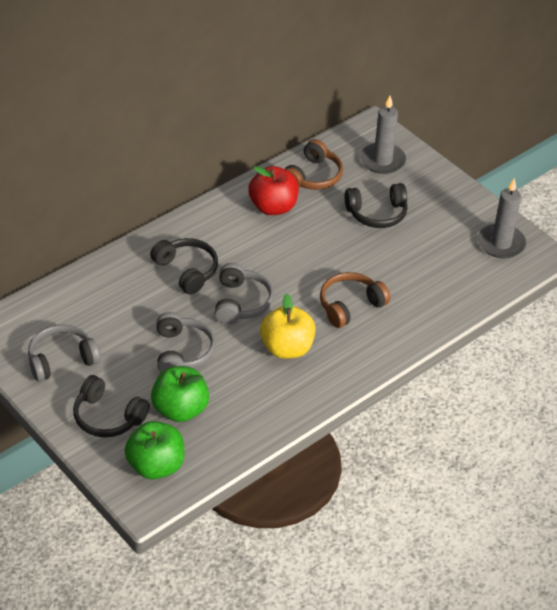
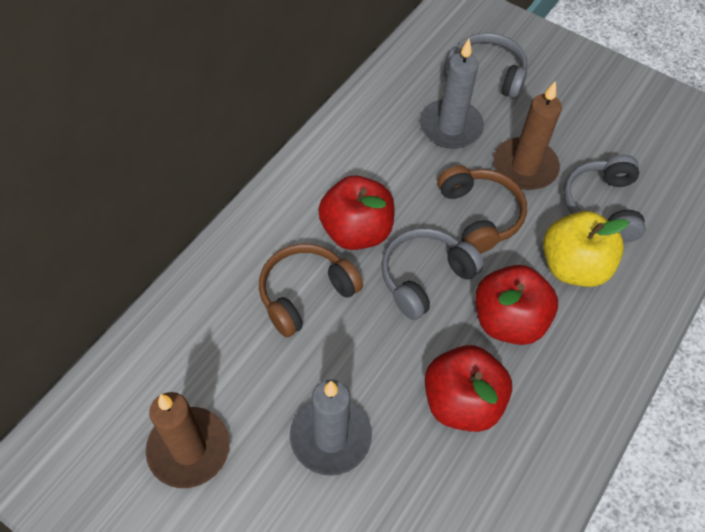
black headphones: [73,375,150,438] [150,238,218,294] [345,183,408,228] = 3 -> none = 0
brown candle: none = 0 -> [146,392,230,488] [493,81,562,190] = 2
green apple: [125,421,184,479] [151,366,209,422] = 2 -> none = 0
red apple: [248,166,299,215] = 1 -> [318,176,395,250] [425,345,512,432] [475,265,558,345] = 3

